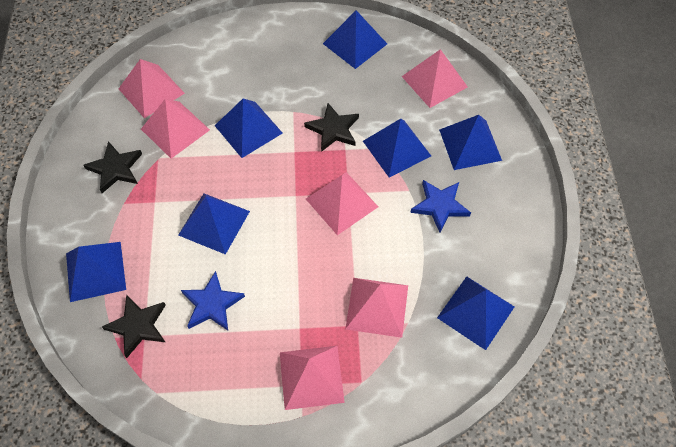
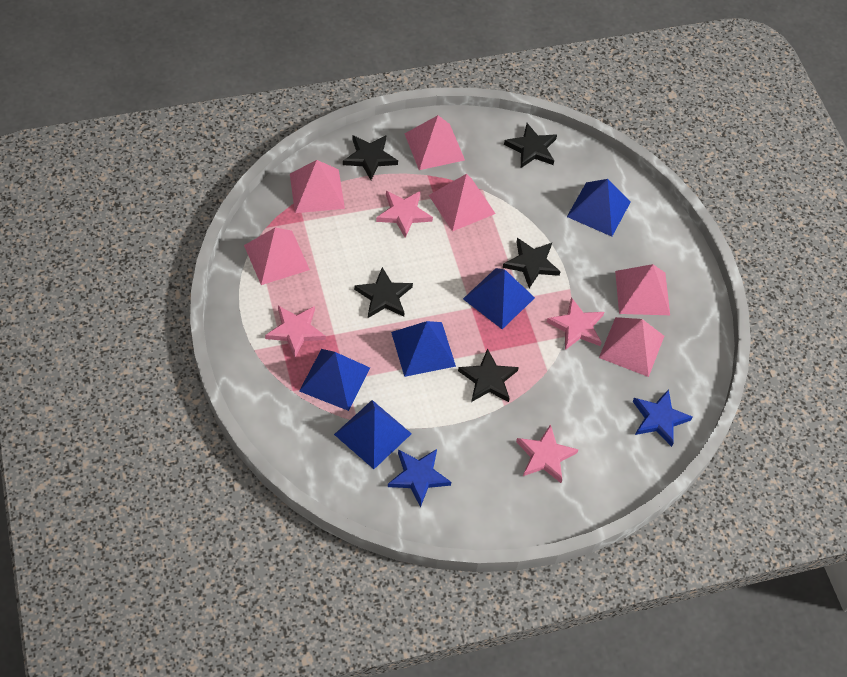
black star: [83,141,142,193] [102,294,166,358] [304,103,359,152] = 3 -> [343,135,398,180] [354,267,413,318] [458,348,519,402] [503,238,561,288] [504,123,557,168] = 5
blue pyramid: [66,242,126,302] [178,194,250,255] [215,99,283,158] [323,10,387,69] [363,119,431,177] [437,276,514,350] [439,115,502,170] = 7 -> [299,349,370,411] [334,400,412,469] [391,321,456,377] [463,268,535,329] [567,179,631,236] = 5
pink star: none = 0 -> [265,306,326,357] [376,191,433,238] [516,424,579,483] [547,297,604,350] = 4

